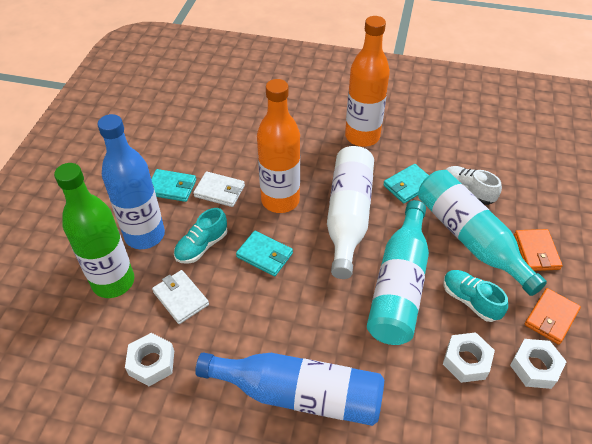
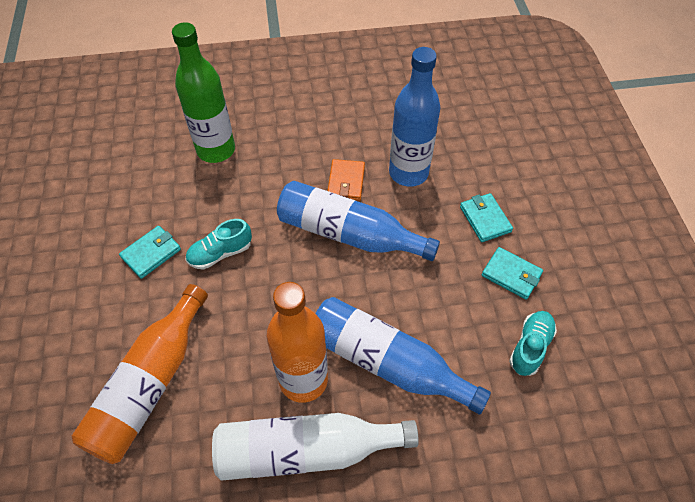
blue bottle: [98,114,165,249] [195,352,384,426] = 2 -> [277,181,440,261] [315,297,491,415] [389,47,441,187] = 3
orange wallet: [514,229,563,271] [525,288,581,345] = 2 -> [327,159,365,201] = 1
turquoise bottle: [367,200,429,345] [418,170,547,296] = 2 -> none = 0
white nut: [125,333,174,386] [443,332,495,383] [510,339,567,389] = 3 -> none = 0
white shoe: [446,166,502,205] = 1 -> none = 0
white wallet: [152,270,209,324] [193,171,245,207] = 2 -> none = 0

